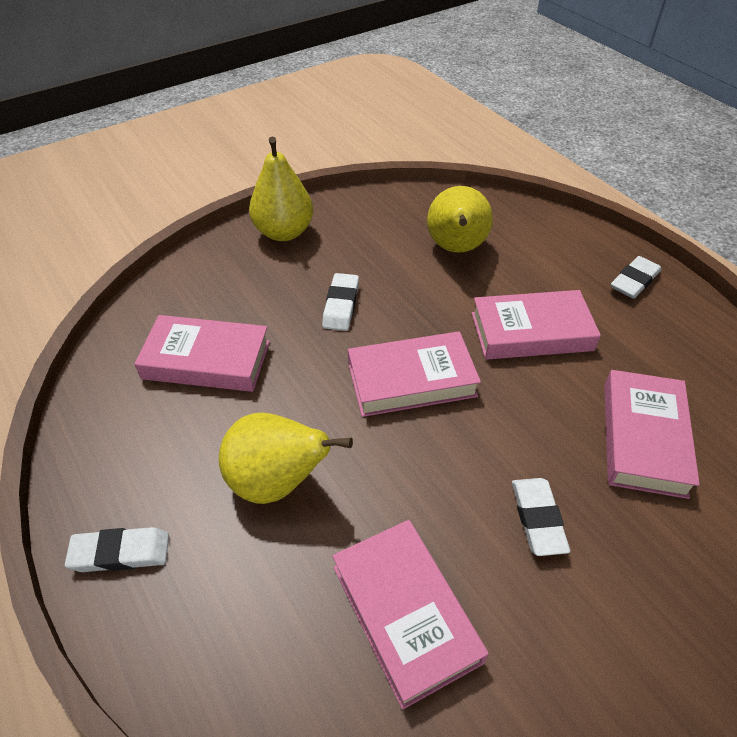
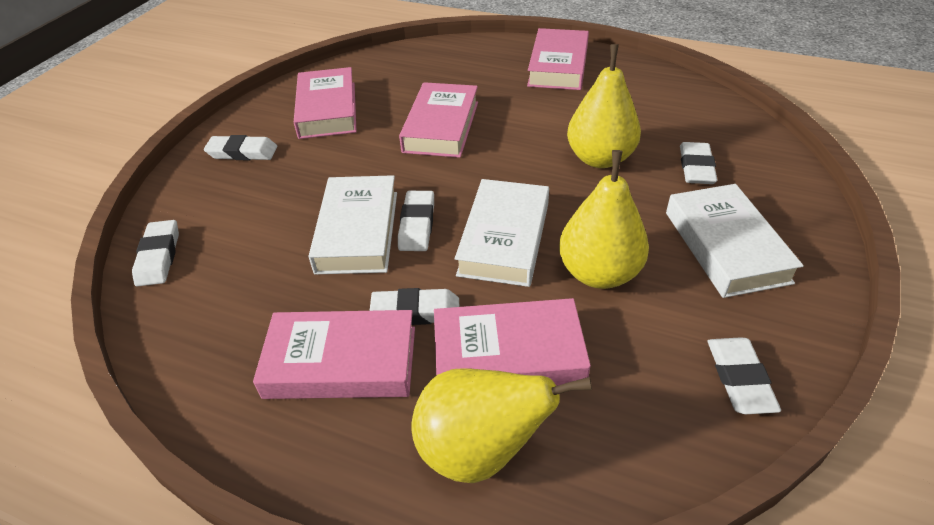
white book: none = 0 -> [308,175,397,274] [455,179,549,287] [666,184,804,298] = 3
white eraser: [65,527,169,572] [322,273,359,331] [512,478,570,556] [611,256,661,299] = 4 -> [132,220,179,286] [204,135,277,160] [370,288,459,325] [398,191,434,251] [680,142,718,184] [708,338,781,414] = 6

